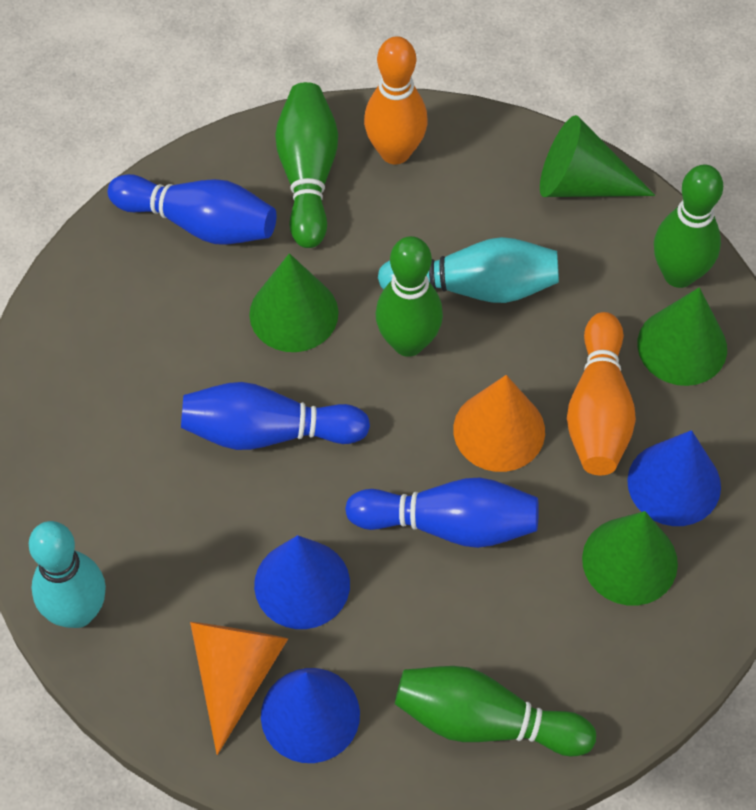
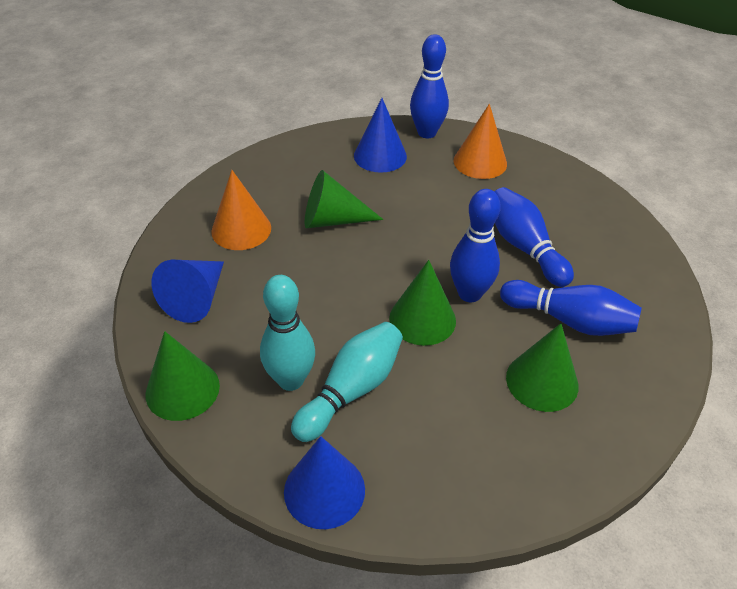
blue bowling pin: [108,174,277,245] [181,382,370,450] [345,478,539,548] = 3 -> [410,34,449,138] [450,189,501,302] [494,187,574,287] [500,280,642,336] = 4
green bowling pin: [275,82,338,248] [376,236,443,357] [395,666,596,756] [654,165,723,288] = 4 -> none = 0
orange bowling pin: [364,36,428,164] [567,312,636,475] = 2 -> none = 0

